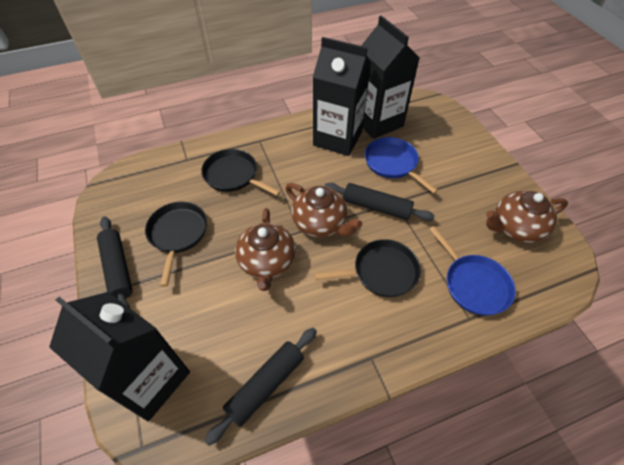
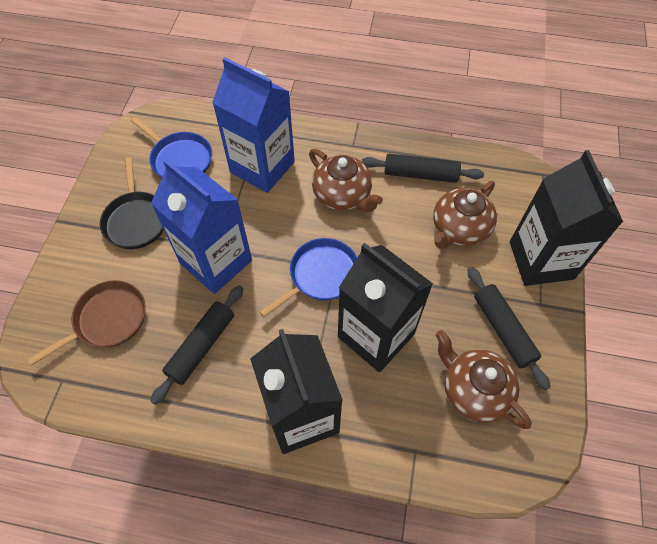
black pan: [145,202,207,287] [201,149,281,196] [314,239,421,297] = 3 -> [100,157,164,249] = 1
blue carton: none = 0 -> [151,159,252,294] [212,57,295,193] = 2
brown pan: none = 0 -> [28,280,146,366] = 1

